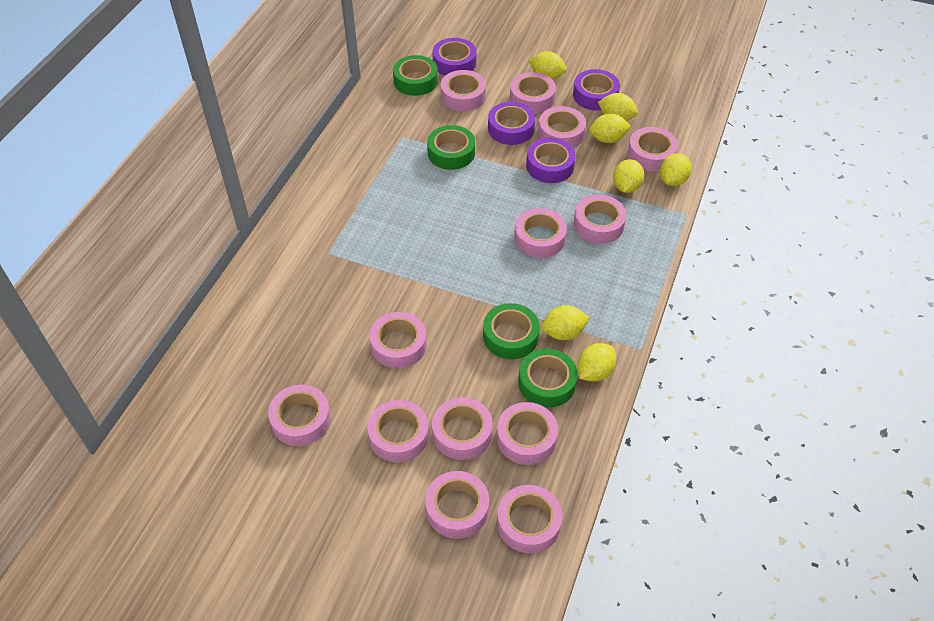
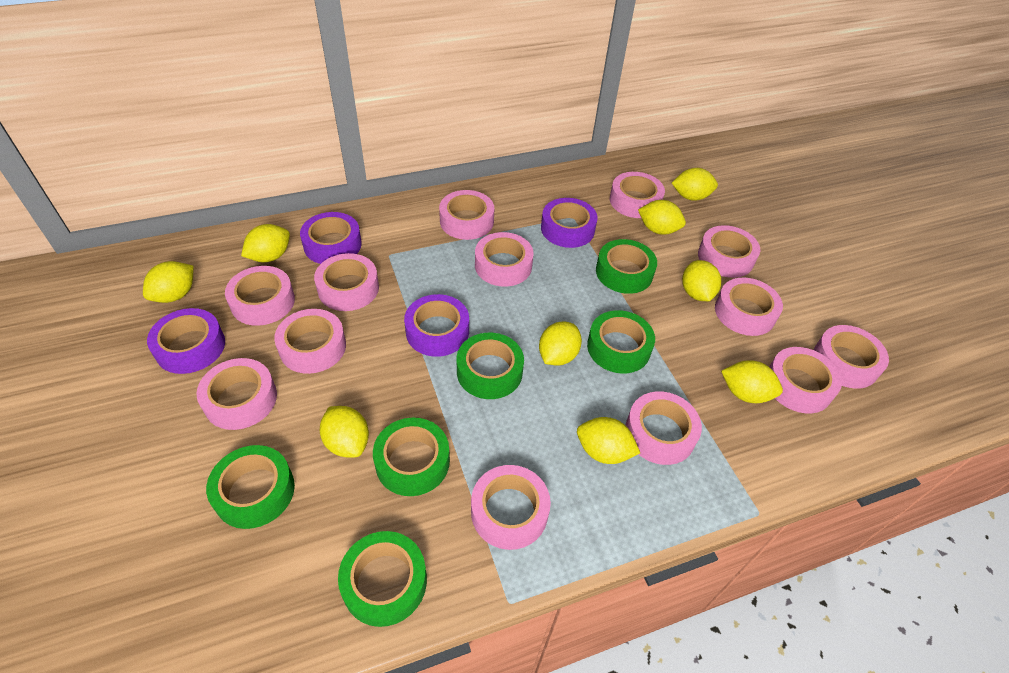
green tape: [393,55,438,96] [427,125,475,170] [483,303,540,359] [518,349,578,408] = 4 -> [206,445,295,529] [338,531,427,627] [373,417,450,496] [457,333,524,399] [587,310,655,374] [596,239,657,294] = 6
yellow lemon: [528,51,566,80] [541,305,590,340] [577,343,616,382] [589,113,631,143] [598,93,638,121] [613,159,644,193] [660,153,692,186] = 7 -> [143,261,194,303] [241,224,290,262] [320,406,369,458] [539,321,582,366] [577,417,640,464] [638,200,686,235] [672,168,718,201] [682,260,721,301] [721,360,783,403] = 9

